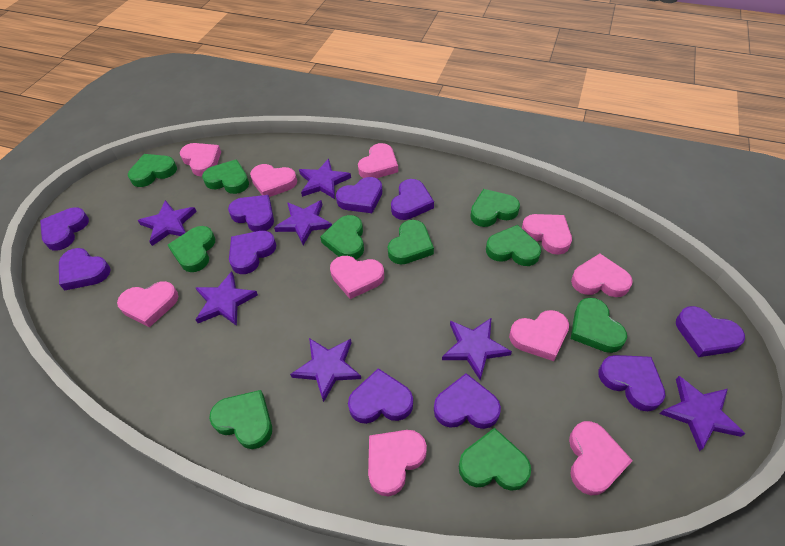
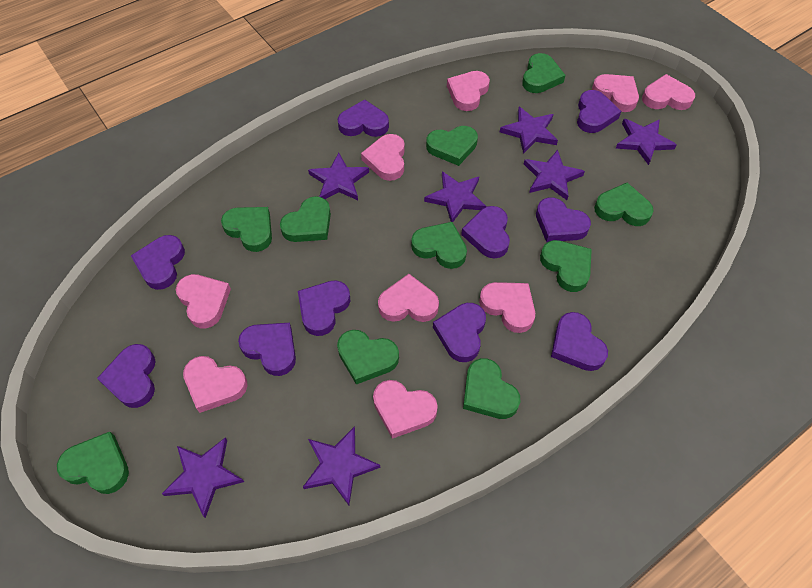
pink heart: [117,281,178,327] [180,143,221,176] [250,164,297,197] [330,256,384,299] [358,143,398,178] [368,430,427,496] [509,310,569,361] [522,214,572,255] [569,421,633,495] [571,254,633,297] = 10 -> [176,274,231,328] [183,356,248,413] [361,134,405,181] [373,380,438,439] [378,274,439,322] [447,71,490,111] [479,282,535,333] [592,74,639,112] [642,74,695,110] = 9

